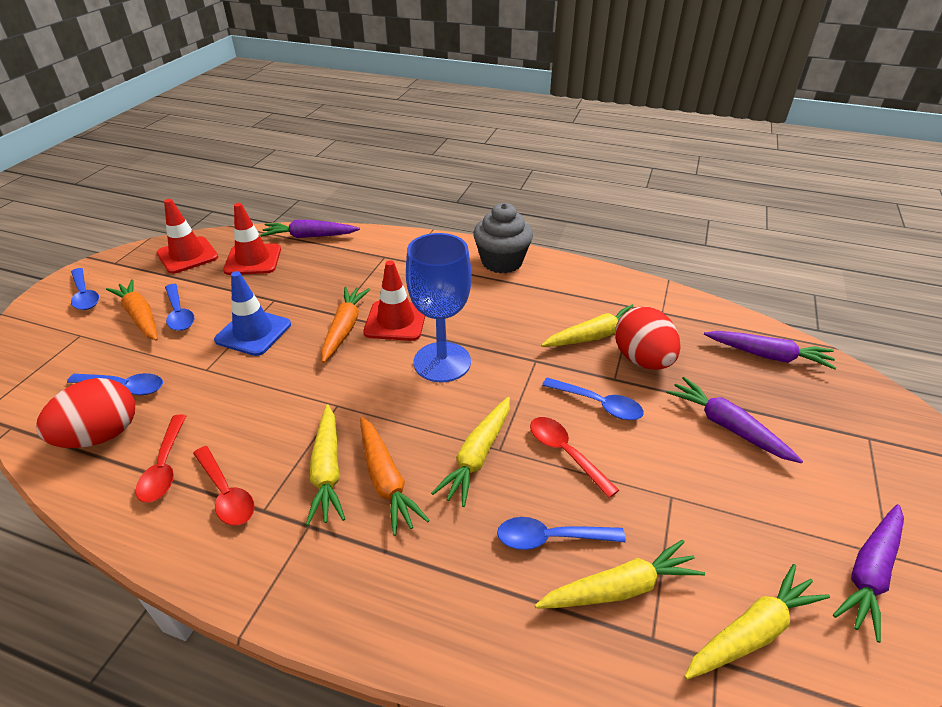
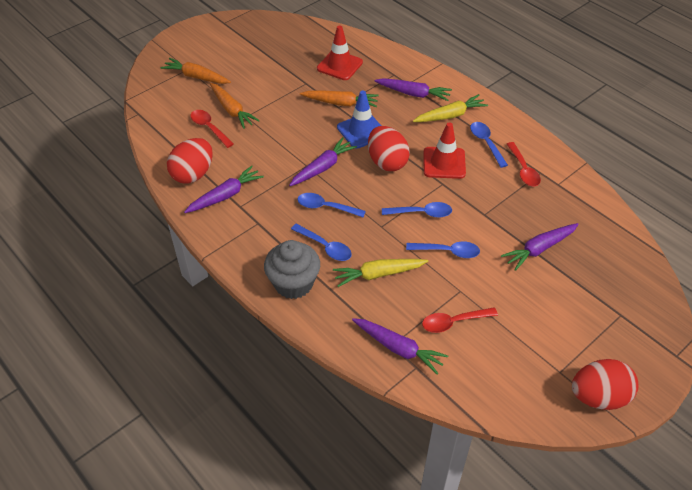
blue goblet: [406,233,472,382] = 1 -> none = 0
purple carrot: [260,220,360,238] [666,377,803,463] [704,331,836,370] [833,504,904,643] = 4 -> [184,166,264,213] [289,137,357,186] [352,318,448,374] [374,78,452,101] [501,223,579,271] = 5
red egg: [36,378,135,448] [615,306,681,370] = 2 -> [167,138,213,184] [368,126,410,171] [572,359,639,410] = 3
red traffic cone: [157,199,218,274] [223,203,281,275] [363,260,425,341] = 3 -> [317,25,363,80] [424,122,466,179] = 2
yellow carrot: [306,404,345,526] [431,397,510,507] [535,540,705,609] [541,304,634,347] [684,564,830,680] = 5 -> [333,259,428,287] [413,94,488,122] = 2

